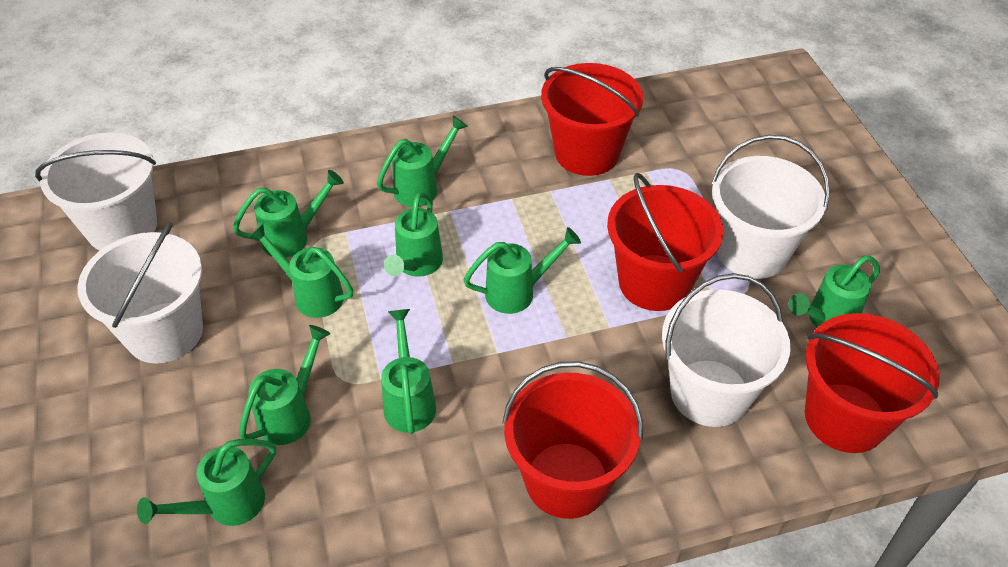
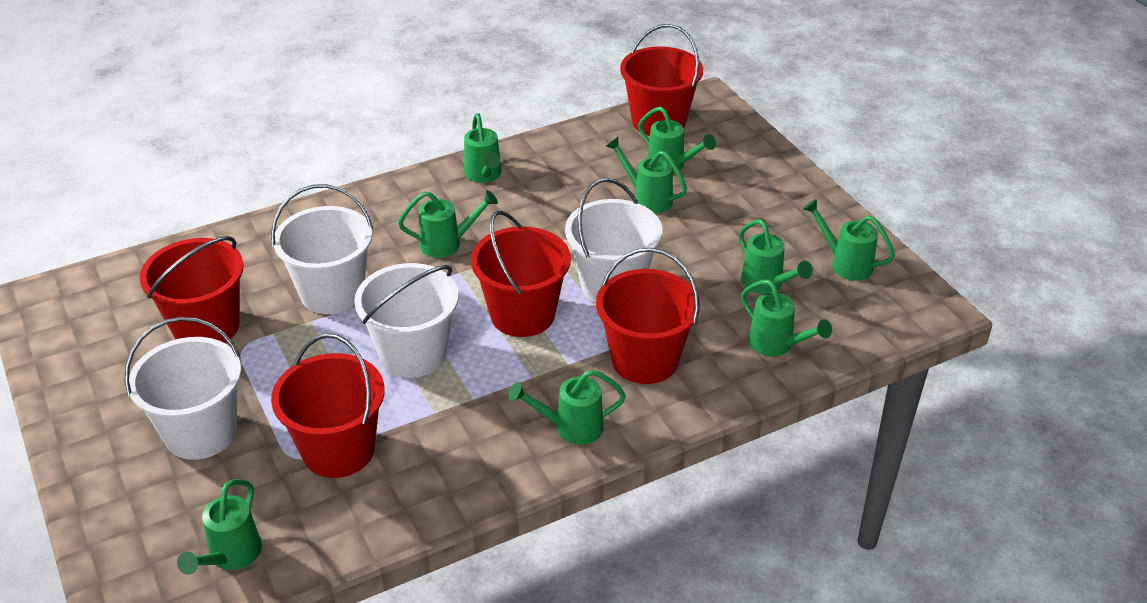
red bucket: [502,361,643,519] [541,63,643,176] [607,173,723,311] [805,313,939,453] = 4 -> [139,236,244,343] [271,333,385,478] [471,211,571,337] [596,248,700,384] [620,24,703,136] = 5

